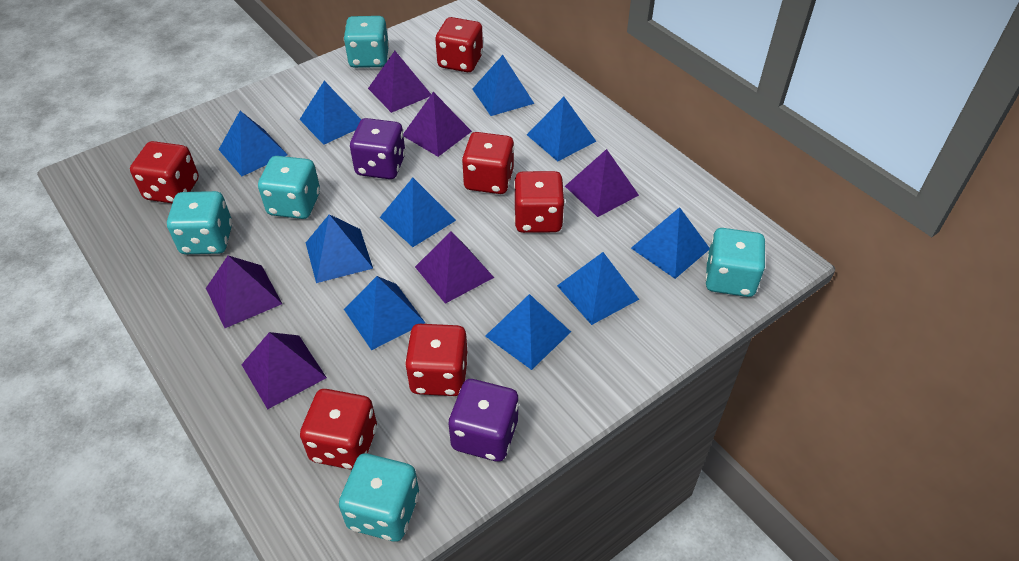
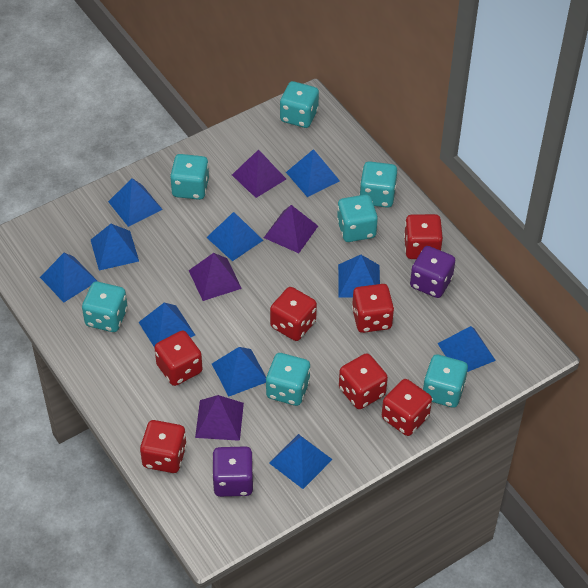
purple pyramid: [206,256,282,328] [241,332,327,409] [368,51,431,113] [403,92,472,157] [415,231,494,304] [565,149,639,217] = 6 -> [189,253,242,301] [195,395,244,441] [232,149,286,198] [264,205,318,253] = 4
red dice: [130,141,199,203] [300,389,377,470] [405,324,468,396] [435,17,483,72] [462,132,514,194] [514,171,565,233] = 6 -> [140,420,187,473] [154,331,203,386] [270,287,317,341] [339,353,388,409] [352,284,394,333] [382,379,432,436] [404,214,443,259] = 7
turquoise dice: [167,191,232,254] [258,156,320,219] [339,453,419,542] [344,16,389,68] [705,228,766,297] = 5 -> [82,282,128,332] [170,154,209,200] [266,353,310,406] [280,81,319,128] [337,194,378,242] [359,161,397,208] [423,354,468,408] = 7

